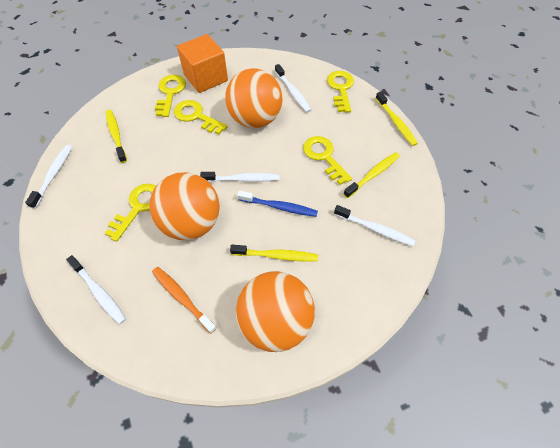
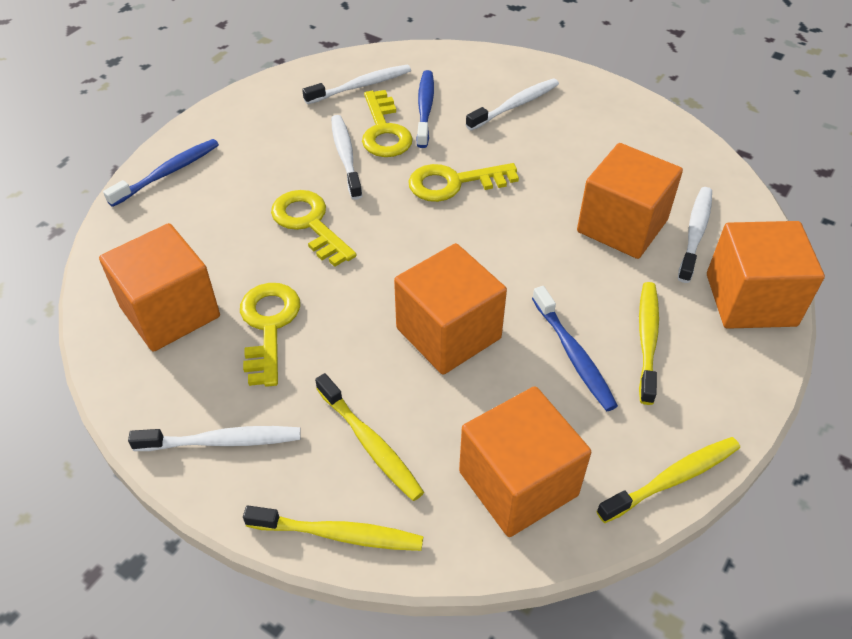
blue toothbrush: [237,190,318,217] = 1 -> [103,139,219,207] [416,70,434,148] [532,286,618,411] = 3
orange ball: [149,172,220,240] [225,68,282,128] [236,271,315,352] = 3 -> none = 0
orange cube: [177,34,228,93] = 1 -> [99,223,220,352] [394,243,507,375] [459,386,591,537] [577,143,683,259] [707,221,825,329] = 5
orange toothbrush: [152,267,217,334] = 1 -> none = 0
yellow key: [105,184,156,242] [155,75,186,117] [174,100,228,134] [303,136,352,185] [327,71,354,113] = 5 -> [240,283,300,387] [271,190,356,267] [362,90,413,157] [408,163,519,202] = 4

